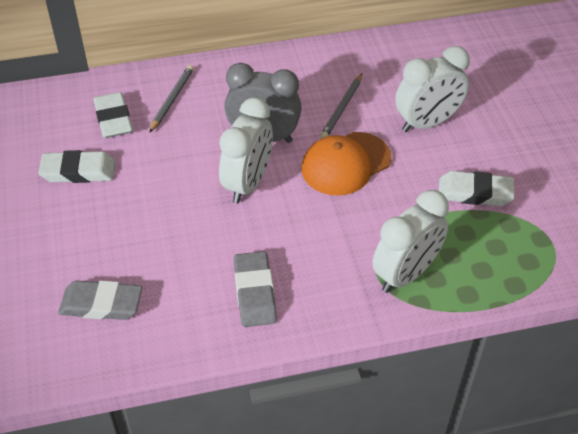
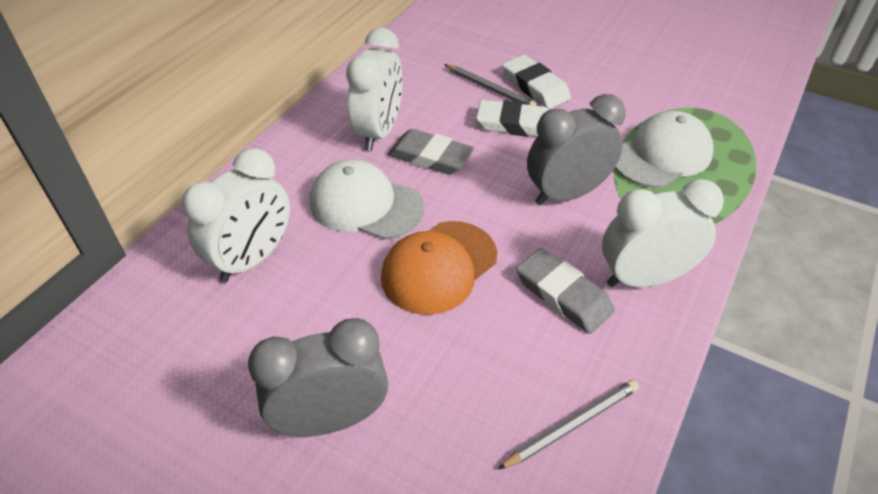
grey clock: [225,63,302,143] = 1 -> [248,318,388,437] [527,94,626,205] = 2
white cap: none = 0 -> [309,159,424,239] [615,111,713,188] = 2
white eraser: [38,150,115,183] [93,92,133,138] [439,171,514,206] = 3 -> [476,100,549,137] [502,55,571,109] = 2

